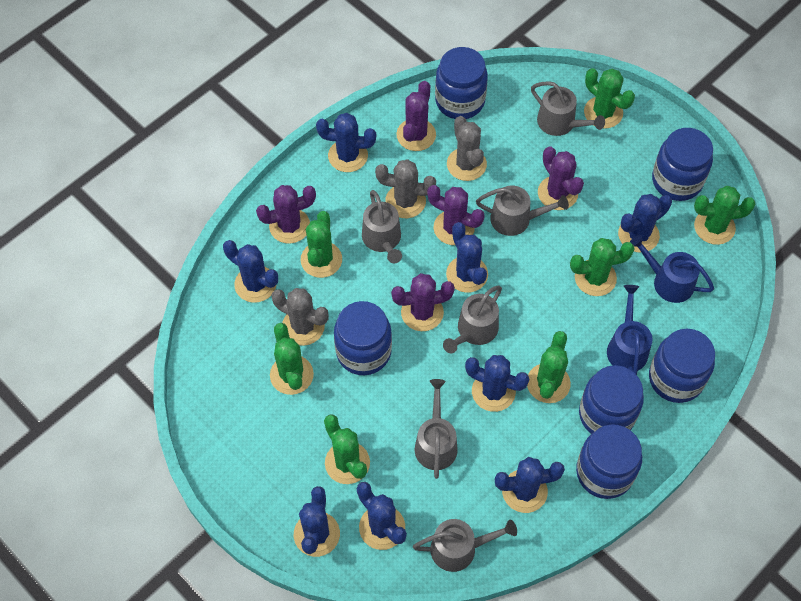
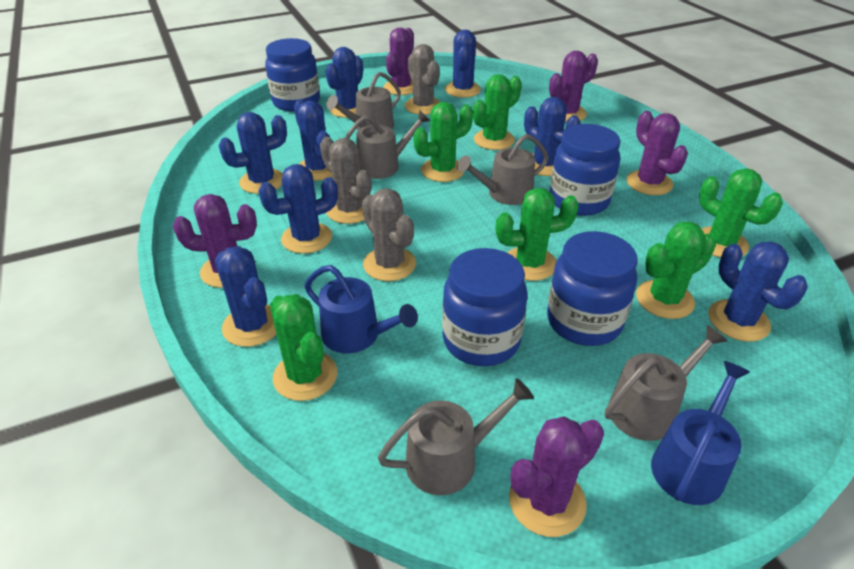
blue jar: [334,301,392,375] [435,47,488,119] [576,424,642,499] [579,365,644,434] [649,329,715,403] [652,128,713,201] = 6 -> [265,38,320,112] [442,248,527,366] [547,231,638,346] [550,124,620,216] = 4
green cactus: [270,323,314,395] [301,211,342,278] [324,414,370,484] [527,331,571,403] [570,238,635,296] [584,68,635,129] [694,186,756,245] = 7 -> [270,294,338,401] [413,102,473,182] [473,74,522,150] [496,188,579,281] [636,222,716,319] [699,168,783,258] = 6
grey watering can: [362,190,402,263] [413,519,517,572] [414,379,458,479] [443,286,502,354] [476,186,569,236] [531,81,605,136] = 6 -> [327,72,401,131] [345,110,430,179] [378,378,534,495] [457,134,549,205] [605,325,727,441] = 5

